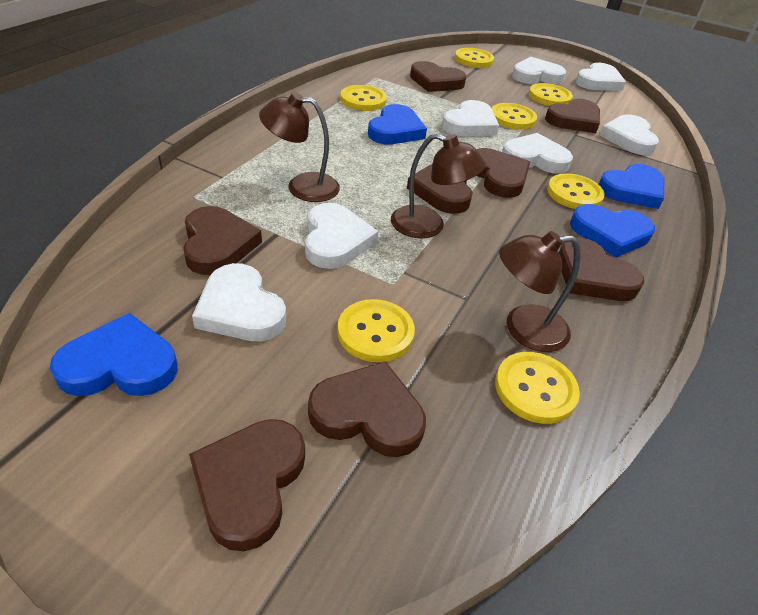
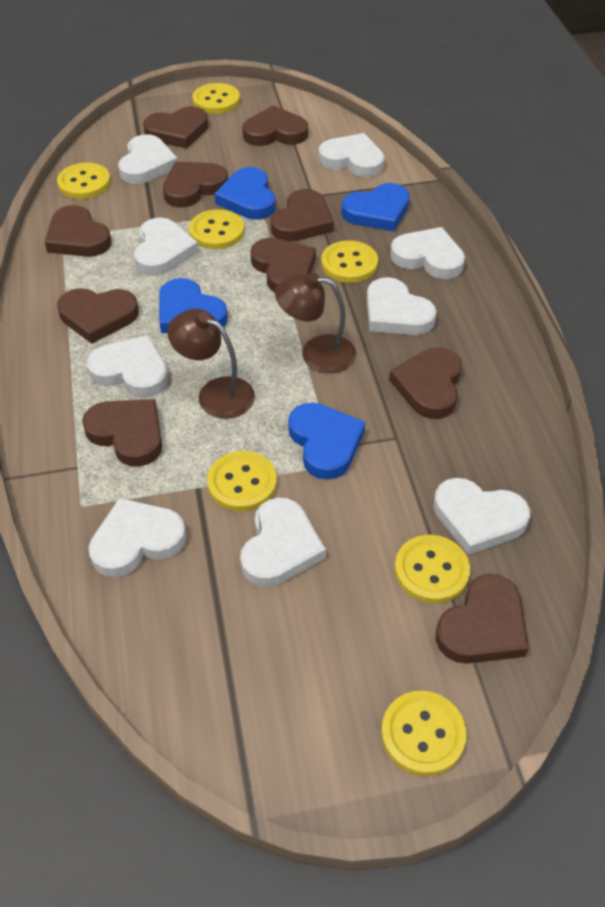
brown heart: [183,206,262,275] [189,419,305,551] [308,361,426,457] [407,164,473,214] [410,61,467,92] [476,148,530,198] [545,99,600,133] [559,237,644,301] = 8 -> [45,205,111,257] [57,288,139,344] [82,399,162,467] [143,106,208,149] [163,162,228,207] [242,105,308,146] [250,238,316,292] [270,189,334,242] [389,348,462,419] [436,574,529,664] = 10
brown lamp: [259,92,340,202] [391,133,486,238] [499,231,581,352] = 3 -> [167,309,255,419] [275,272,356,373] = 2
white heart: [192,263,286,341] [305,203,378,269] [442,100,499,136] [502,133,573,174] [512,57,566,84] [576,63,626,91] [600,114,659,155] = 7 -> [87,335,169,398] [88,498,187,577] [118,134,178,184] [134,217,199,276] [240,497,326,587] [318,133,385,177] [367,277,437,335] [390,227,465,279] [434,478,530,555] = 9

